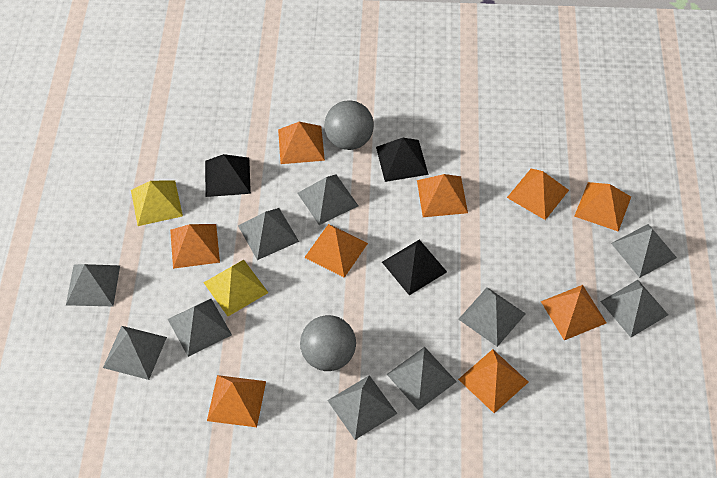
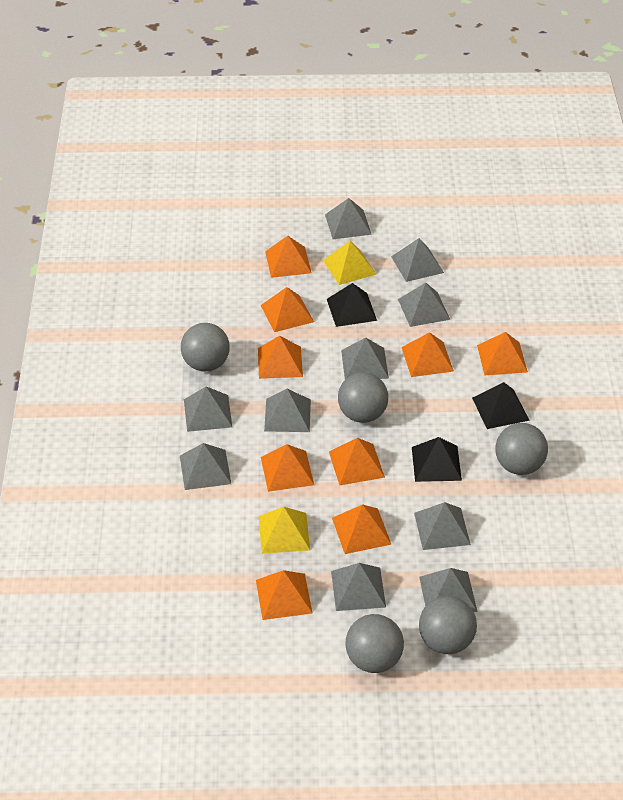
grey ball: [300,315,356,371] [324,100,374,150] = 2 -> [181,323,230,372] [338,372,388,423] [345,614,404,673] [419,596,477,654] [495,423,548,475] = 5

